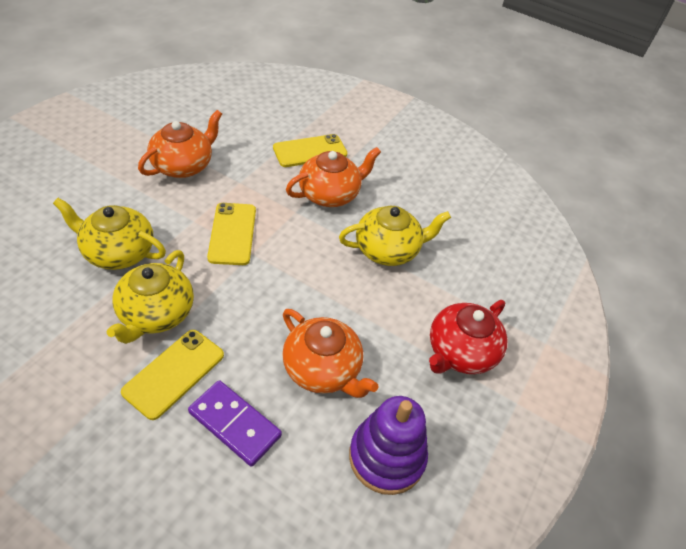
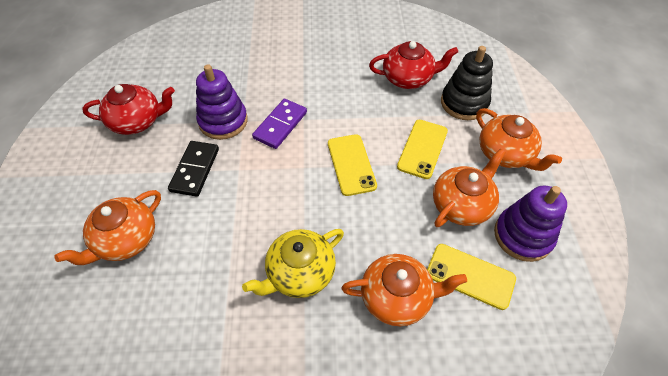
black domino: none = 0 -> [168,141,219,197] = 1
black stacking toy: none = 0 -> [441,46,493,120] = 1
orange teapot: [138,110,222,178] [282,309,378,398] [286,147,381,207] = 3 -> [54,190,161,265] [341,254,467,326] [433,149,506,227] [476,108,562,171] = 4
purple stacking toy: [349,396,428,495] = 1 -> [196,64,248,140] [494,185,567,262] = 2
red teapot: [429,300,507,374] = 1 -> [82,84,175,135] [369,41,458,89] = 2
yellow teapot: [53,198,166,270] [107,250,194,344] [339,206,451,266] = 3 -> [242,229,344,298] = 1

